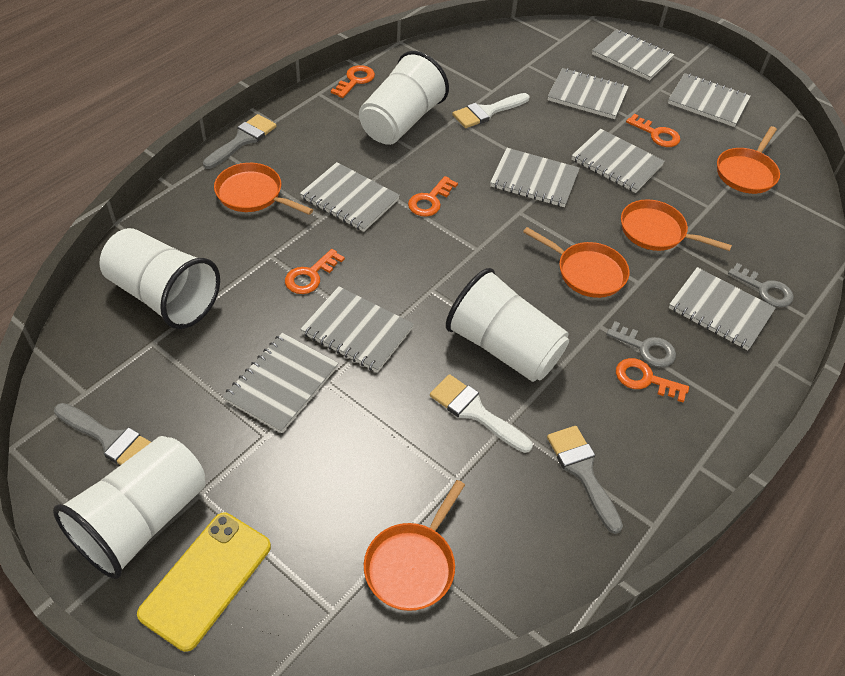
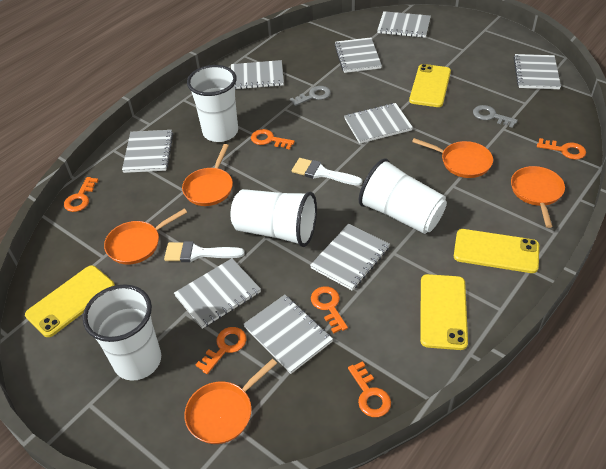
grey brush: [54,403,151,465] [203,114,277,169] [547,426,623,534] = 3 -> none = 0
orange key: [285,249,345,294] [331,65,375,98] [408,176,458,217] [616,358,689,402] [626,114,680,147] = 5 -> [64,177,98,212] [195,327,247,374] [251,129,295,149] [311,286,348,334] [348,361,391,417] [537,138,586,160] = 6
yellow phone: [137,513,271,652] = 1 -> [25,265,115,337] [409,64,451,107] [420,274,468,350] [454,229,539,273] = 4

